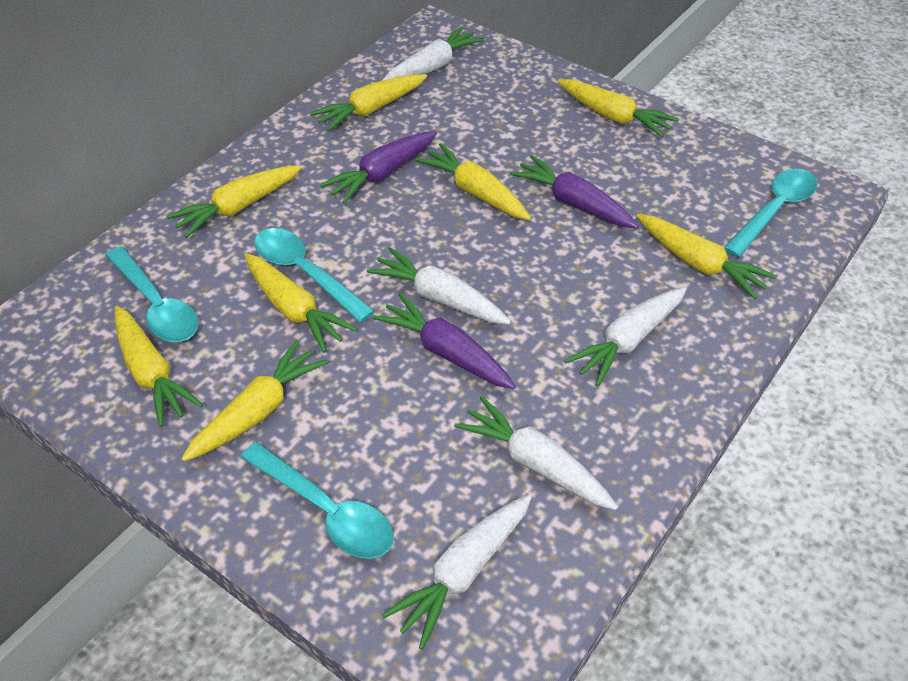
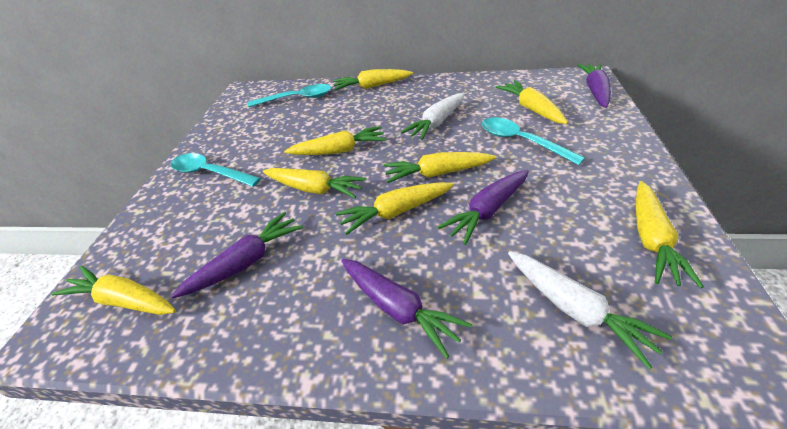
purple carrot: [320,131,437,204] [373,293,516,389] [510,155,639,229] = 3 -> [171,211,303,298] [341,259,472,359] [438,170,529,245] [577,64,611,108] = 4
turquoise spoon: [105,246,199,342] [240,442,394,559] [254,228,375,322] [724,169,817,257] = 4 -> [171,153,261,187] [248,84,331,107] [482,117,585,165] = 3
white carrot: [367,247,511,324] [382,27,484,81] [382,495,532,650] [454,396,618,510] [564,287,687,386] = 5 -> [401,93,465,140] [508,251,672,369] = 2

